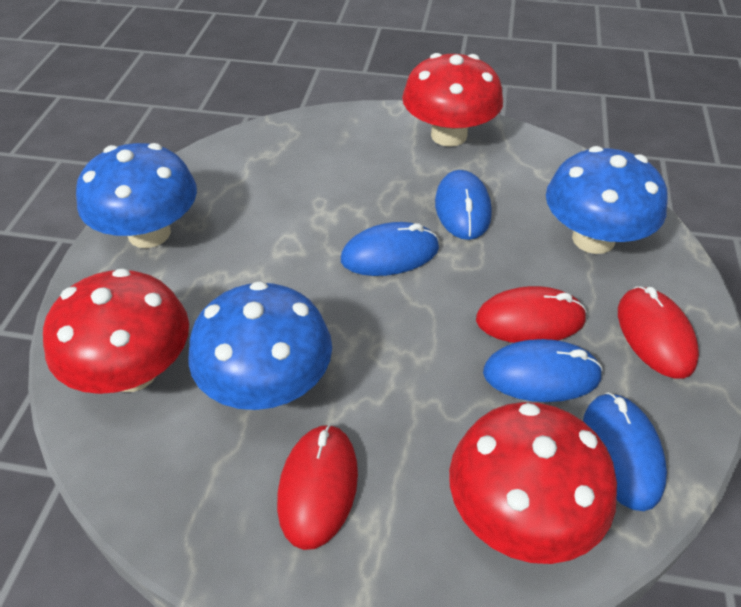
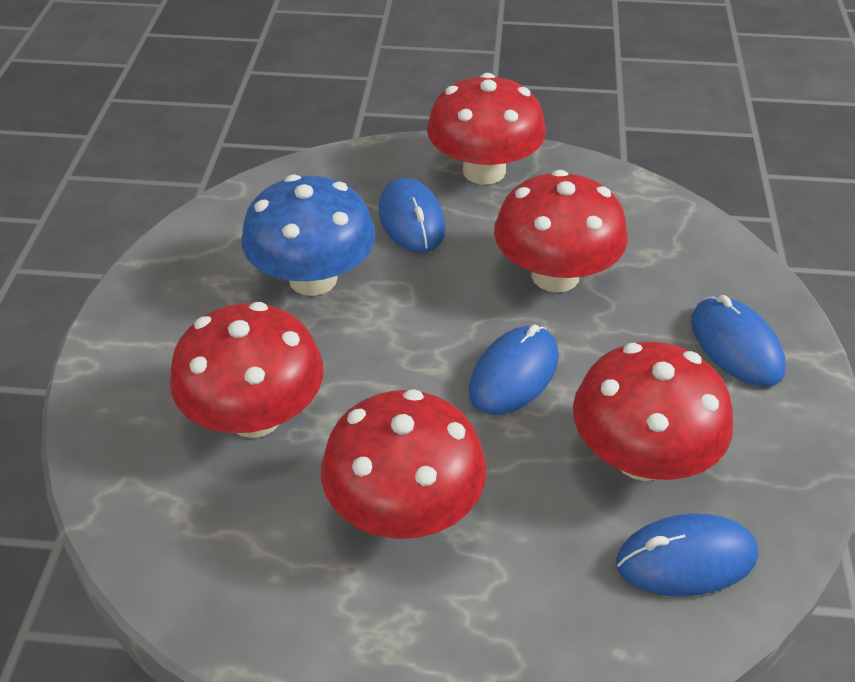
blue mushroom: [76,143,197,248] [188,281,332,410] [546,146,668,254] = 3 -> [241,174,376,296] = 1
red mouse: [277,424,358,550] [476,286,587,343] [618,286,699,379] = 3 -> none = 0
red mushroom: [43,268,189,394] [402,53,503,147] [449,402,617,564] = 3 -> [170,302,324,438] [321,389,487,539] [427,73,546,185] [494,170,628,293] [573,342,733,481] = 5

